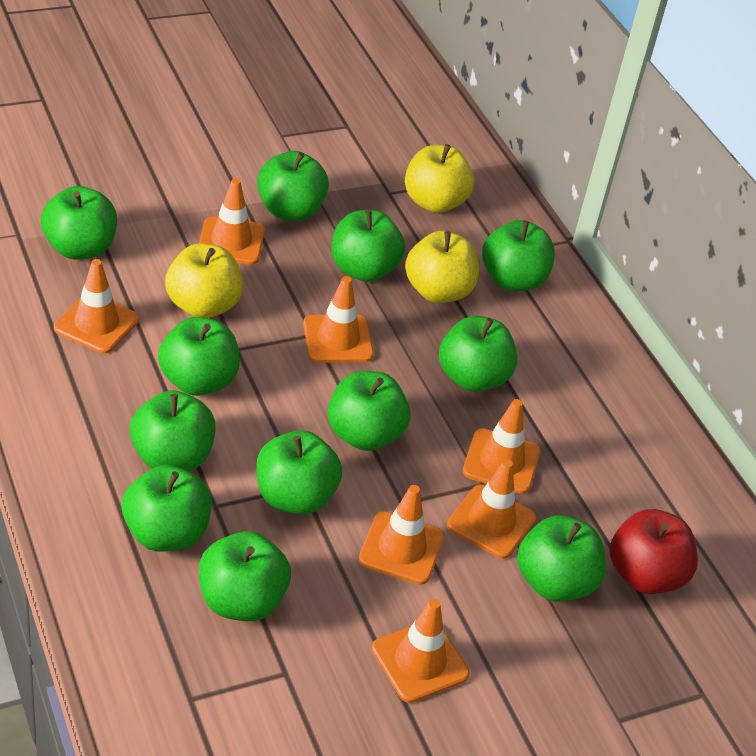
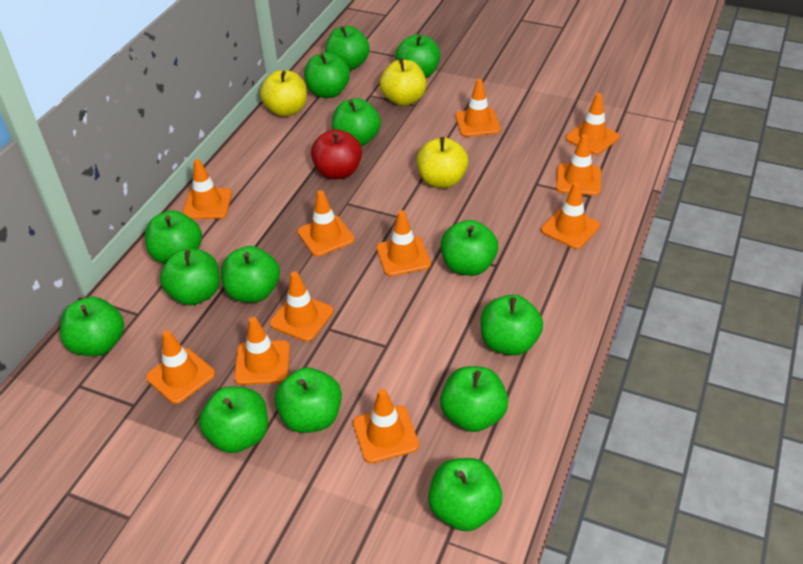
green apple: [41,186,117,260] [122,465,212,552] [130,390,216,471] [158,317,240,396] [199,531,291,621] [256,430,342,514] [257,151,329,221] [328,371,410,451] [332,210,405,282] [439,316,517,392] [482,220,555,291] [517,515,606,602] = 12 -> [60,297,124,356] [145,210,202,264] [160,249,220,305] [199,386,268,453] [221,246,280,303] [274,368,342,433] [304,52,350,98] [325,26,370,70] [332,98,381,146] [395,34,440,78] [428,458,502,531] [440,366,508,432] [441,220,498,276] [480,295,543,356] = 14
orange traffic cone: [54,259,139,354] [199,178,265,265] [303,276,374,363] [359,485,444,584] [371,599,470,703] [447,459,536,559] [463,399,540,494] = 7 -> [146,330,215,404] [183,159,232,219] [234,317,290,385] [269,271,333,342] [297,190,355,257] [353,389,419,464] [376,210,431,276] [455,79,501,137] [541,182,600,249] [556,134,601,196] [565,93,620,155] = 11

